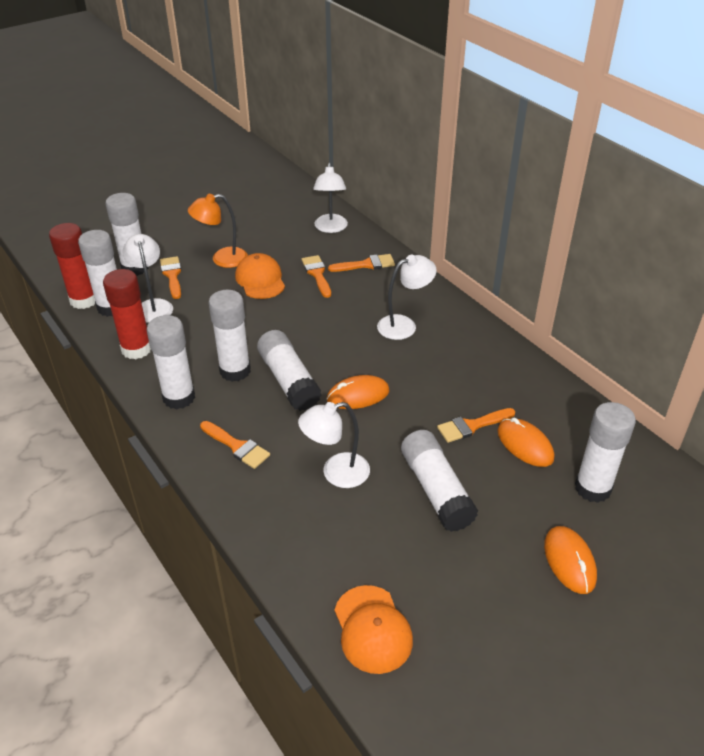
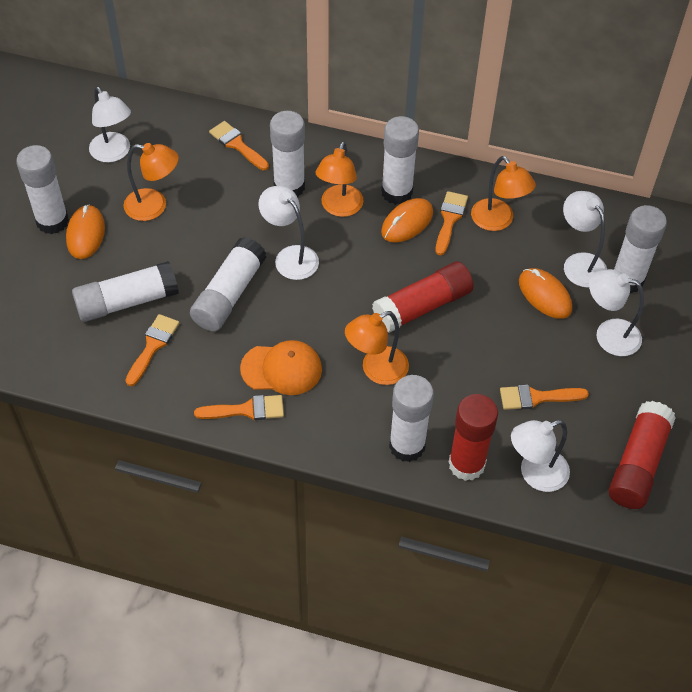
orange cap: [235,253,285,299] [334,585,413,674] = 2 -> [240,340,322,395] = 1
orange lamp: [188,194,248,268] = 1 -> [124,143,179,221] [315,141,364,217] [345,311,409,385] [471,156,536,231] = 4
red glue stick: [49,223,95,309] [103,269,151,359] = 2 -> [372,262,474,333] [448,394,498,481] [608,401,676,509] = 3
white lamp: [122,234,173,323] [298,402,370,488] [313,163,348,233] [377,255,437,340] = 4 -> [89,87,131,162] [258,186,319,280] [511,420,570,492] [563,191,607,288] [589,269,644,356] = 5

